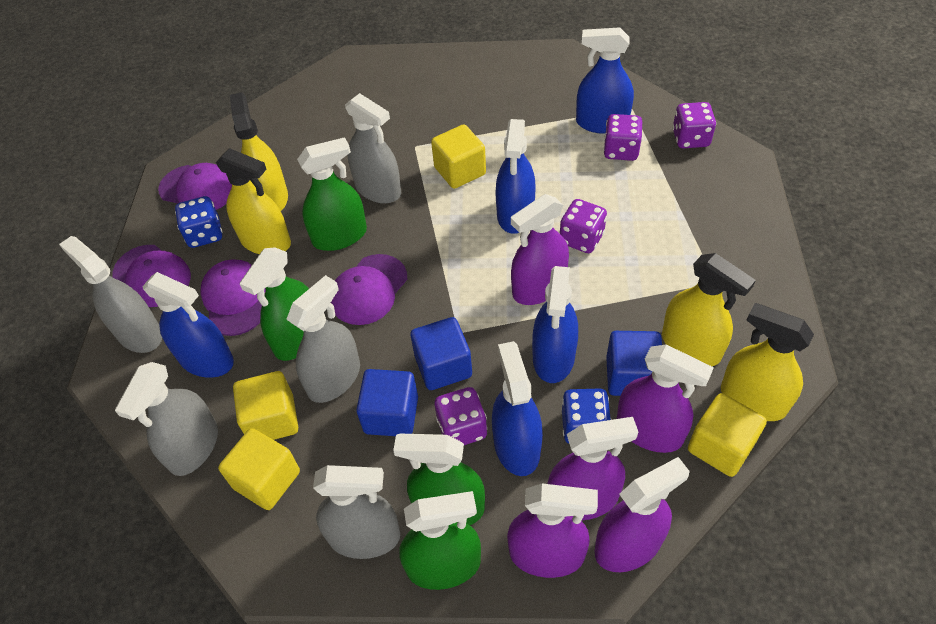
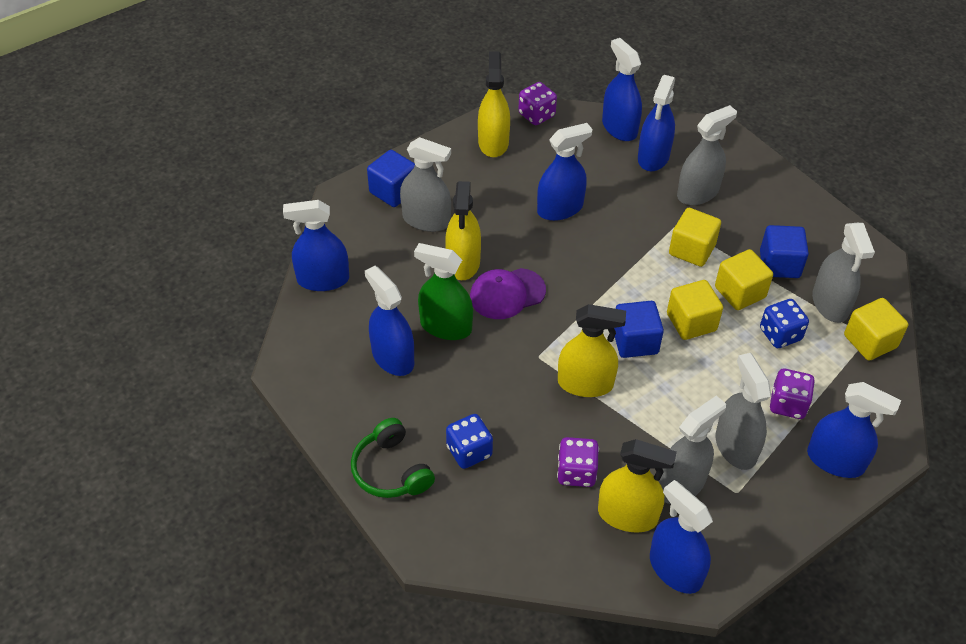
blue spray bottle: [142,272,234,378] [492,341,543,476] [496,119,536,234] [532,266,578,383] [576,27,634,134] = 5 -> [283,200,349,291] [365,266,414,376] [537,123,593,221] [602,38,642,141] [638,75,675,171] [650,480,713,594] [807,382,901,478] = 7
green headphones: none = 0 -> [351,418,435,498] = 1
green spray bottle: [240,247,309,361] [297,137,367,251] [393,434,485,525] [399,491,481,590] = 4 -> [414,243,473,340] = 1
purple cap: [113,245,191,307] [158,163,232,210] [200,260,265,336] [331,254,407,325] = 4 -> [470,268,546,319] = 1
purple dice: [434,387,487,445] [560,199,607,253] [603,114,642,161] [672,102,716,148] = 4 -> [518,82,557,125] [557,437,599,487] [770,369,815,419] = 3
purple spray bottle: [507,483,598,578] [511,194,569,305] [548,417,638,520] [595,457,690,572] [617,344,714,453] = 5 -> none = 0

